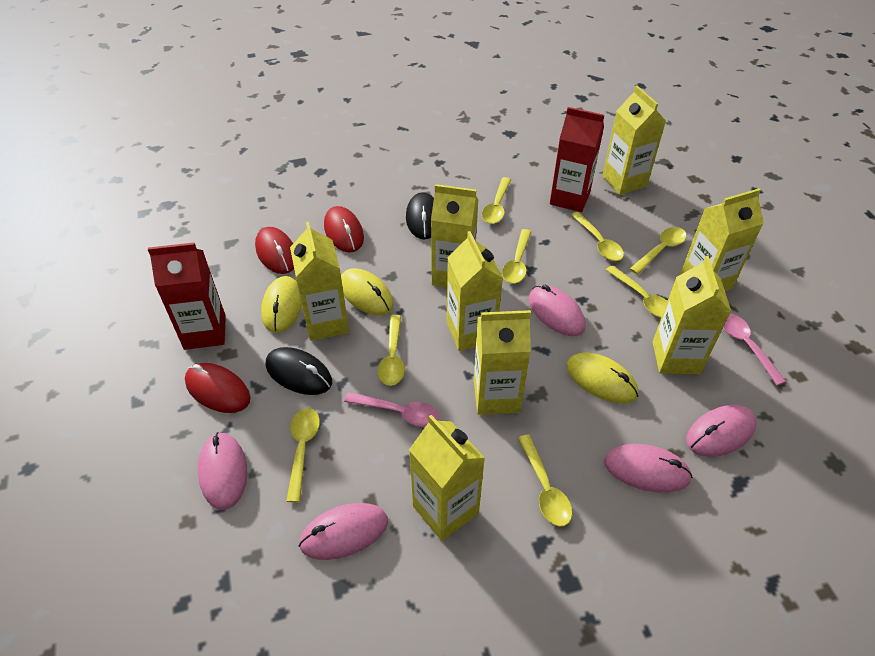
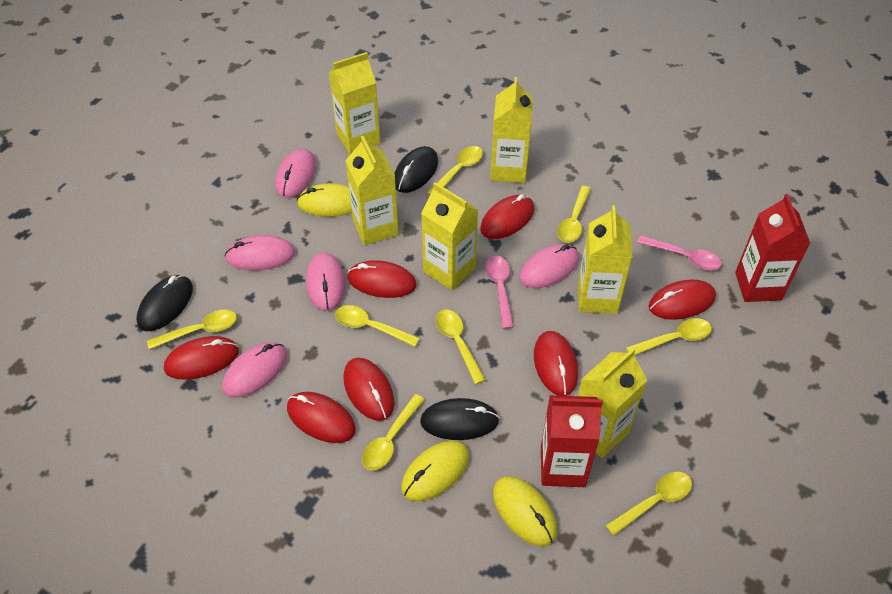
black mouse: [266,347,332,395] [406,192,434,240] = 2 -> [137,275,193,331] [394,146,438,193] [420,398,500,440] = 3
red mouse: [185,363,250,413] [255,227,294,274] [324,206,364,253] = 3 -> [164,336,239,380] [287,392,356,443] [344,358,395,421] [347,260,416,298] [480,194,535,239] [534,331,578,396] [649,279,716,320] = 7
yellow carton: [290,221,349,341] [409,415,485,541] [431,184,479,288] [447,231,503,351] [474,310,531,415] [602,86,666,195] [653,256,731,374] [680,188,764,291] = 8 -> [329,52,380,154] [345,136,399,245] [421,182,478,290] [490,77,533,183] [578,205,632,314] [578,348,647,458] = 6

